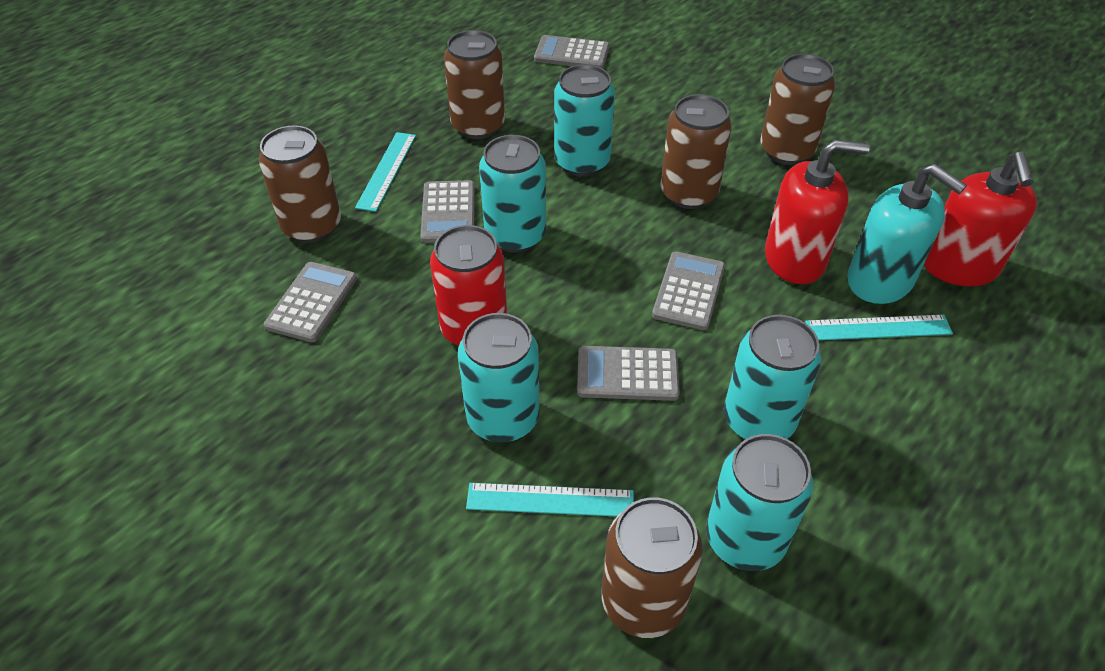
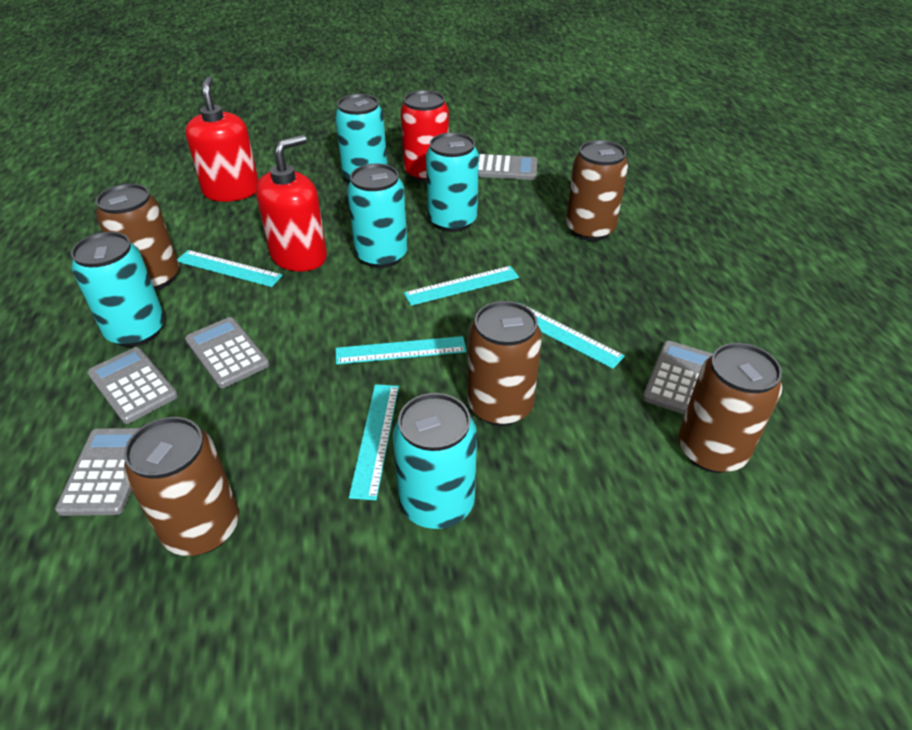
turquoise ruler: [355,132,416,212] [466,483,634,517] [805,315,953,340] = 3 -> [177,250,283,287] [336,336,466,364] [349,384,399,500] [404,266,519,306] [520,303,625,369] = 5
turquoise soap dispenser: [847,164,967,304] = 1 -> none = 0

